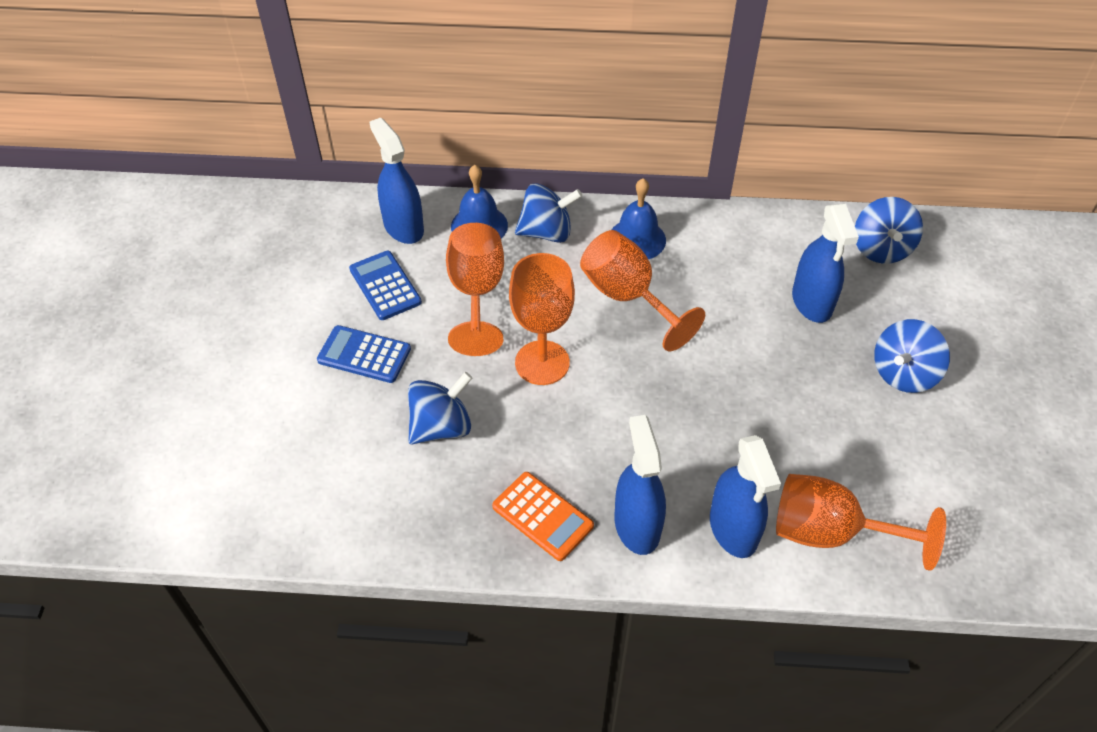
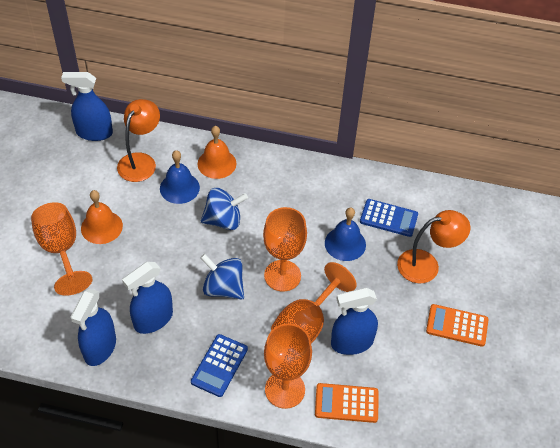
blue spinning top: [408,372,472,444] [515,183,582,243] [855,197,923,264] [874,319,950,393] = 4 -> [200,254,244,300] [201,188,248,230] = 2
orange bell: none = 0 -> [81,190,123,244] [198,126,236,179] = 2
orange calculator: [492,472,594,561] = 1 -> [315,383,379,423] [426,304,489,347] = 2
orange lamp: none = 0 -> [117,99,160,182] [397,210,470,283] = 2

